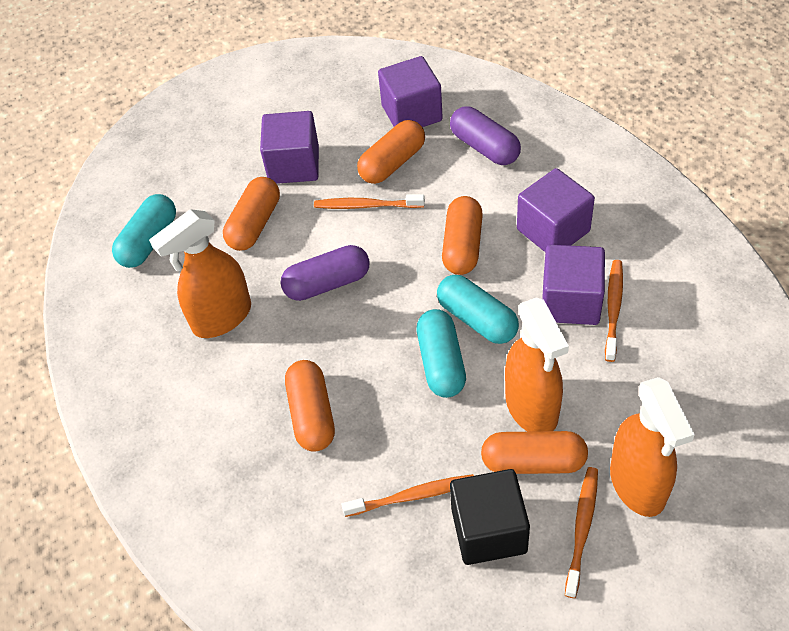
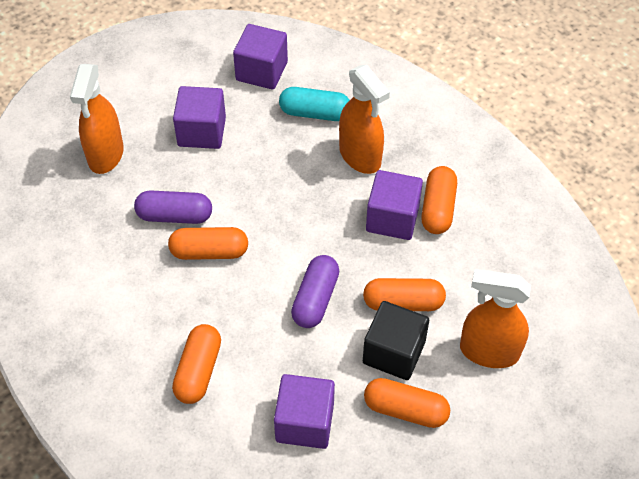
orange toothbrush: [314,194,425,209] [341,474,474,517] [565,467,598,598] [605,260,623,362] = 4 -> none = 0
turquoise capsule: [112,194,176,268] [417,309,466,398] [437,275,519,344] = 3 -> [279,87,350,121] = 1

